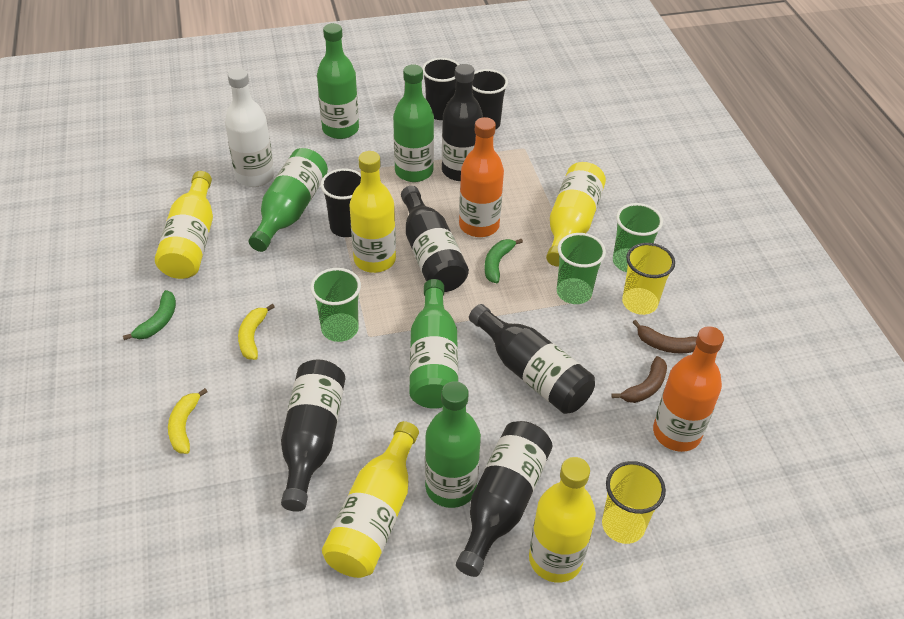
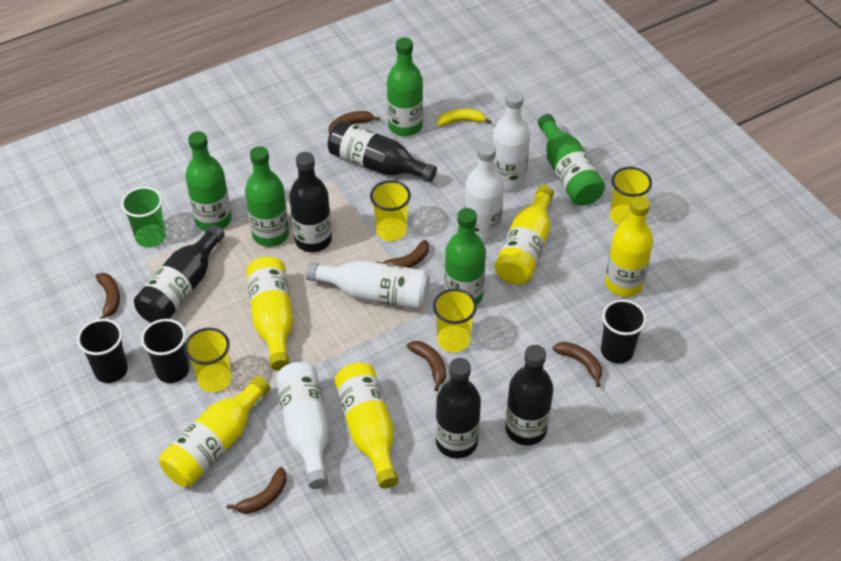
brown banana: [611,356,667,403] [632,320,697,354] = 2 -> [95,273,120,319] [227,467,287,514] [328,111,380,134] [375,240,429,268] [407,341,446,391] [553,342,602,387] = 6
green banana: [123,290,176,340] [484,239,523,283] = 2 -> none = 0
green cup: [310,268,361,342] [557,233,606,304] [613,203,663,272] = 3 -> [121,187,166,247] = 1
orange bottle: [459,117,504,237] [653,326,724,452] = 2 -> none = 0
white bottle: [225,68,275,187] = 1 -> [276,362,329,489] [306,260,430,310] [464,142,504,243] [492,91,530,190] = 4
yellow banana: [168,388,208,454] [238,304,275,360] = 2 -> [437,109,492,126] = 1
yellow cup: [602,461,666,544] [622,243,675,315] = 2 -> [184,328,231,392] [370,180,411,241] [433,289,477,352] [610,167,652,225] = 4

